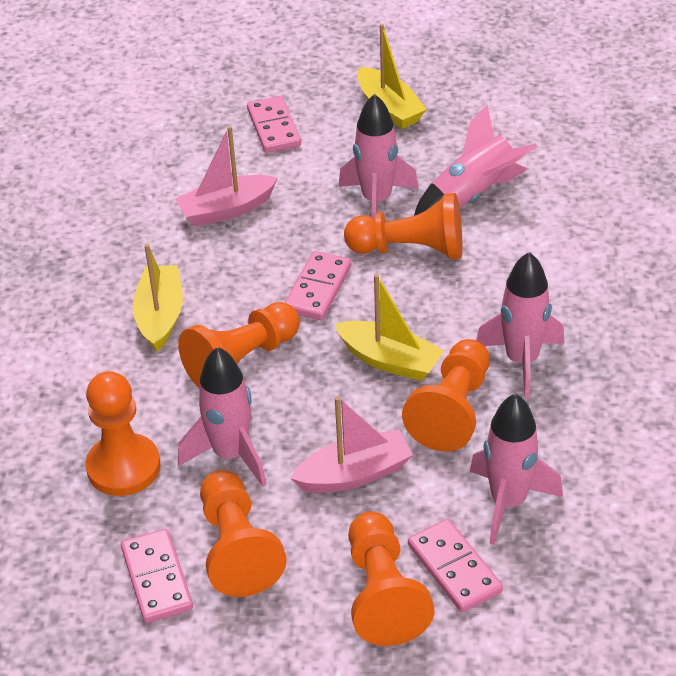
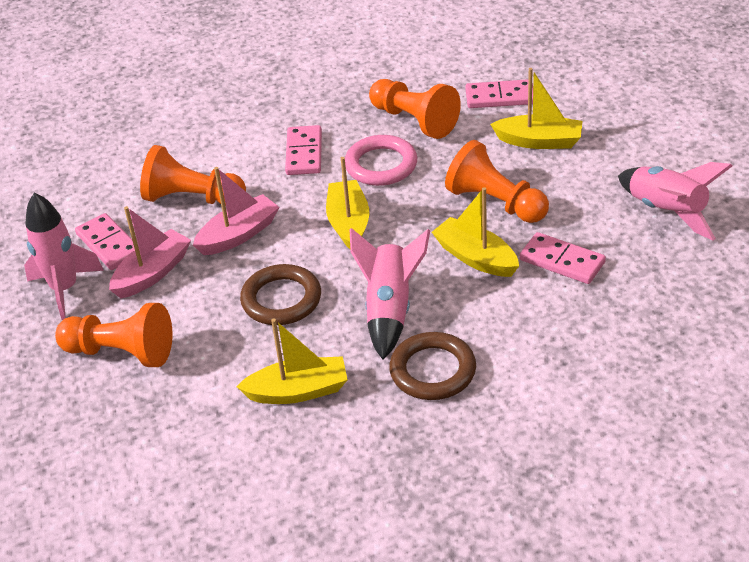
brown ring: none = 0 -> [240,264,321,325] [389,332,476,400] = 2
orange pawn: [85,371,161,496] [178,302,300,388] [200,470,287,597] [344,193,462,259] [348,511,434,646] [402,339,490,452] = 6 -> [55,303,173,367] [140,145,246,206] [369,79,461,139] [445,140,549,223] = 4
pink ring: none = 0 -> [345,135,417,186] = 1
pink rocket: [178,347,266,486] [338,94,419,220] [414,105,537,216] [470,393,563,545] [476,252,564,399] = 5 -> [24,193,104,320] [349,228,430,360] [618,162,732,241] = 3
yellow boat: [133,244,183,352] [335,274,445,381] [357,24,427,129] = 3 -> [237,319,348,404] [326,157,369,249] [432,187,519,277] [490,68,583,149] = 4

